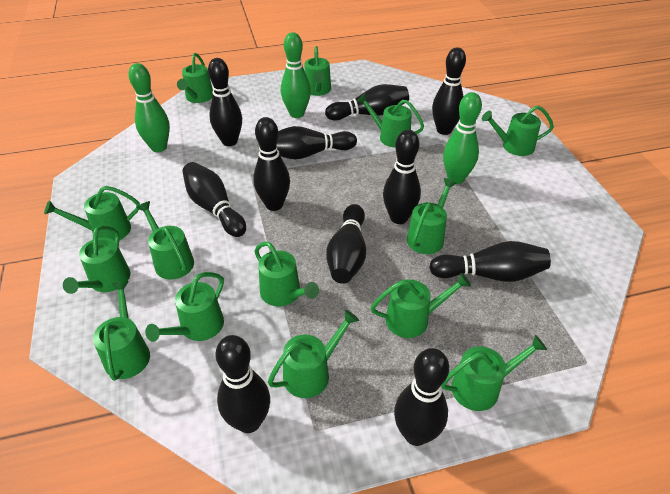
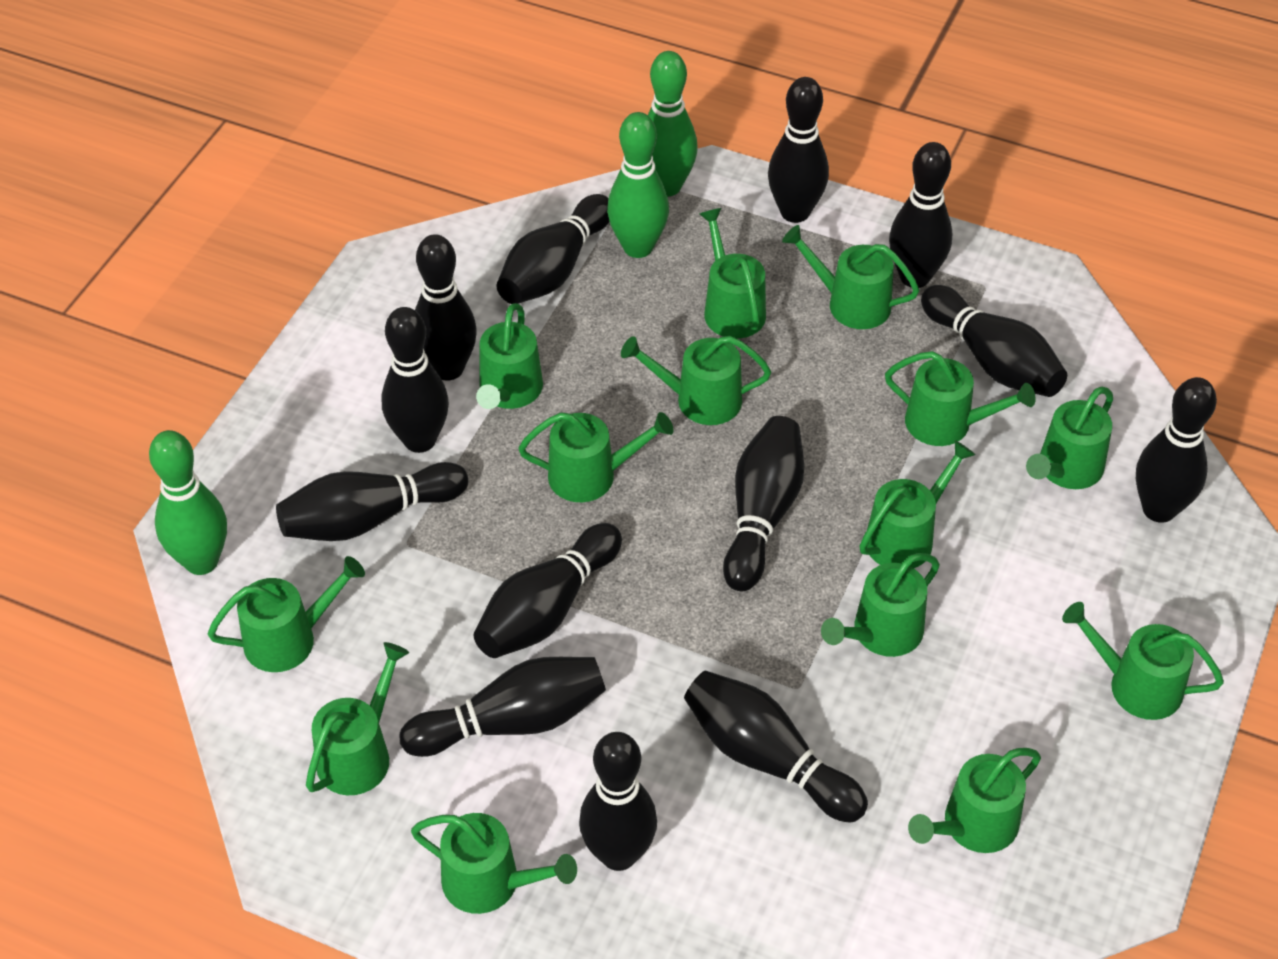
black bowling pin: [182,162,246,237] [208,58,242,146] [215,335,270,433] [253,117,290,211] [277,126,357,159] [325,84,409,121] [326,204,366,284] [383,130,421,224] [394,348,449,446] [429,241,551,282] [432,47,466,135] = 11 -> [276,462,468,541] [381,307,449,453] [399,657,606,757] [415,234,477,381] [474,523,622,658] [497,194,610,304] [579,732,657,871] [684,671,868,823] [723,416,804,591] [768,77,829,223] [889,142,952,288] [921,285,1067,397] [1136,377,1217,523] = 13

